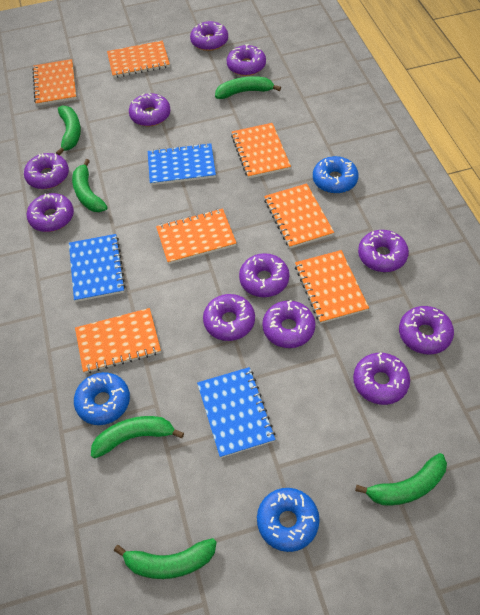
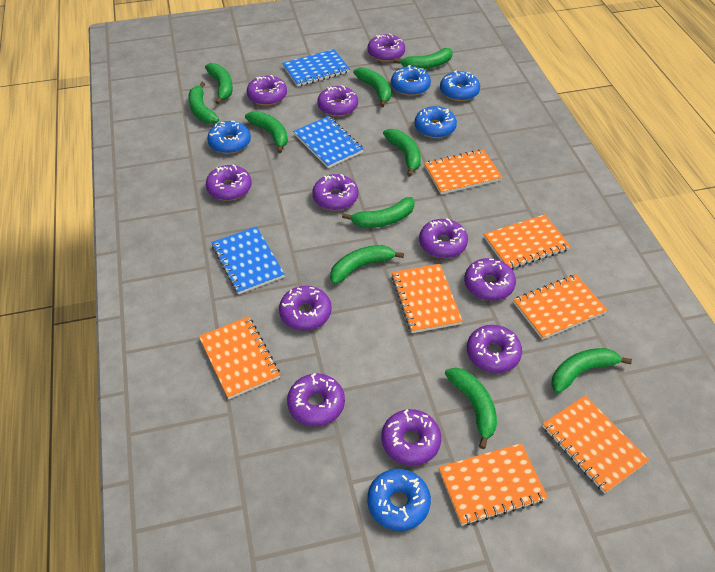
blue donut: [74,372,130,425] [257,488,320,552] [313,156,359,194] = 3 -> [207,121,251,154] [367,469,431,531] [391,65,431,96] [415,106,457,138] [440,70,480,101] = 5
green banana: [56,105,81,155] [72,159,108,212] [91,416,184,459] [114,538,217,579] [215,76,281,99] [355,453,447,505] = 6 -> [188,82,219,124] [205,63,233,104] [245,111,288,153] [330,245,404,284] [342,197,415,228] [353,67,391,107] [383,129,421,177] [394,48,453,70] [445,368,497,449] [551,348,632,393] = 10

